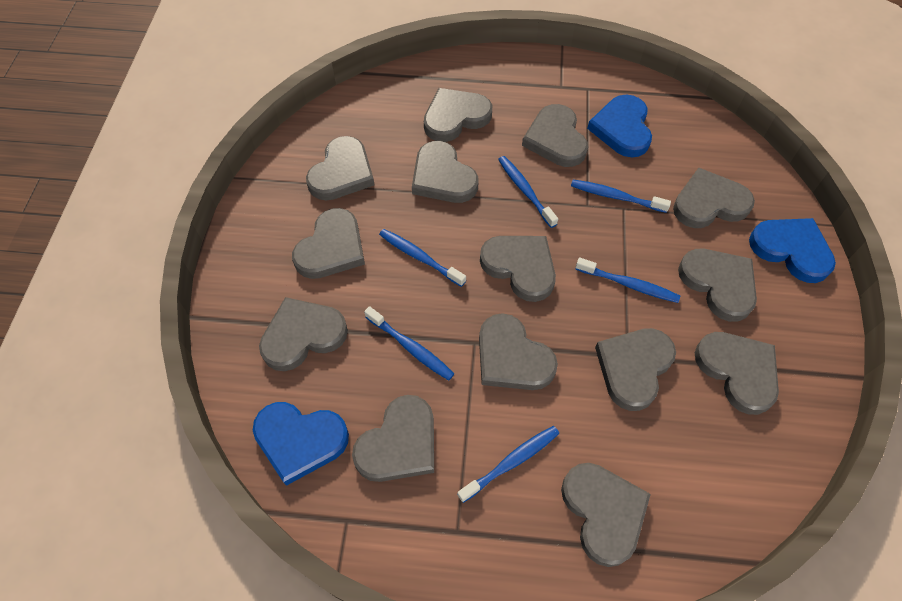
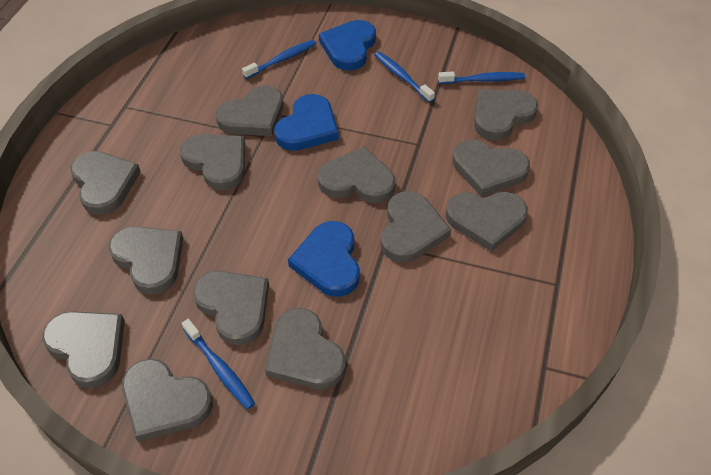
blue toothbrush: [364,306,454,381] [379,229,466,287] [457,426,559,503] [498,156,558,228] [571,180,671,213] [576,258,680,303] = 6 -> [182,319,255,409] [242,40,316,79] [374,52,435,103] [438,72,525,84] = 4
grey heart: [259,297,348,371] [292,208,365,279] [306,136,374,200] [352,395,434,482] [412,141,478,203] [424,88,492,142] [479,313,558,390] [480,236,556,302] [522,104,588,167] [561,463,651,567] [595,328,676,411] [673,168,755,228] [678,249,757,322] [695,332,779,415] = 14 -> [42,311,125,388] [71,151,141,215] [109,226,183,295] [122,359,213,442] [180,134,245,190] [193,271,269,345] [216,85,284,136] [265,308,346,389] [318,146,396,203] [381,191,451,262] [446,192,528,251] [452,140,530,197] [474,89,538,140] = 13

